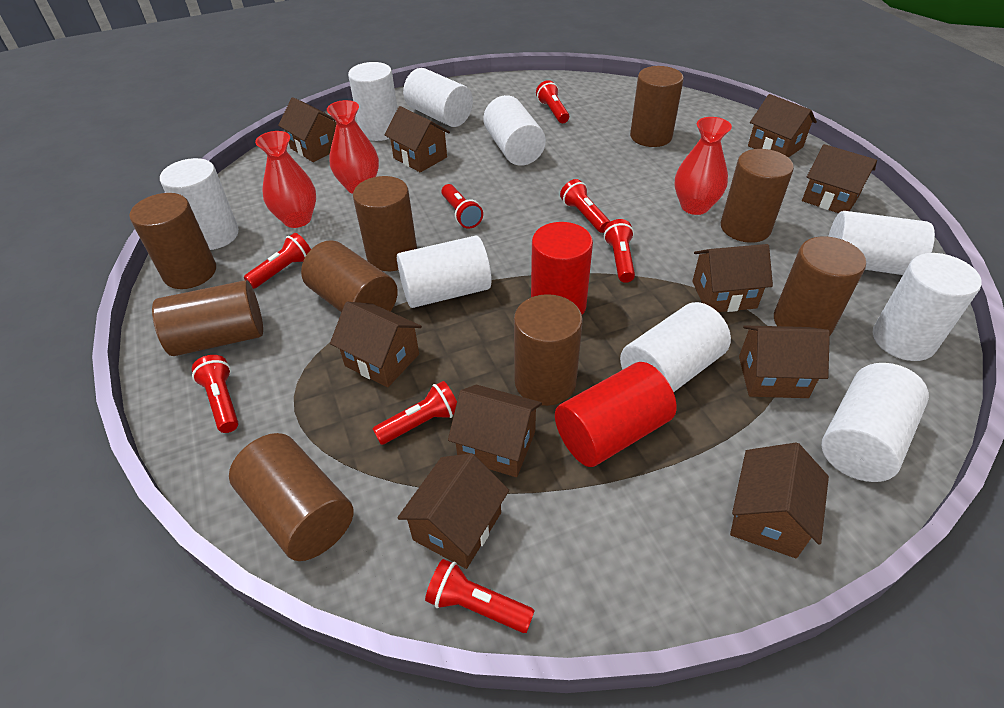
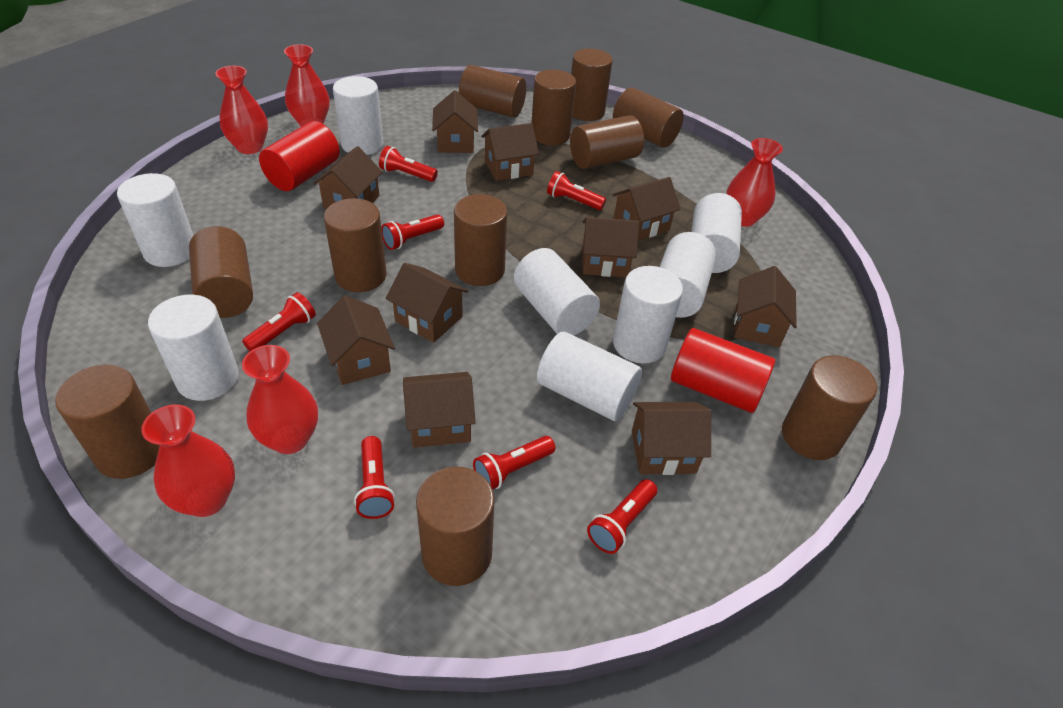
brown cylinder: [130,193,216,289] [152,280,263,356] [229,433,354,561] [301,240,398,312] [353,176,417,271] [514,294,583,406] [630,66,684,147] [721,149,794,243] [774,237,866,335] = 9 -> [55,365,160,479] [189,226,253,318] [324,198,386,292] [416,467,495,586] [454,194,507,286] [459,65,526,117] [531,70,576,145] [570,115,644,169] [571,49,613,121] [613,87,684,148] [782,355,877,460] = 11
red flashlight: [192,355,238,433] [244,233,311,289] [373,381,457,445] [425,559,535,633] [441,184,483,229] [536,80,569,123] [560,179,610,233] [604,219,635,283] = 8 -> [242,292,316,351] [354,436,395,519] [379,146,438,182] [381,214,444,250] [473,436,555,490] [547,171,606,210] [587,479,657,554] = 7
red vase: [255,131,316,228] [327,100,379,194] [675,117,732,215] = 3 -> [141,404,235,517] [215,66,268,154] [242,345,318,454] [284,44,330,127] [726,138,783,227] = 5
white cylinder: [160,158,239,250] [348,62,397,141] [397,236,492,308] [403,68,473,127] [483,95,546,166] [620,302,731,392] [821,363,929,482] [828,211,935,275] [873,253,982,361] = 9 -> [117,173,194,267] [148,295,239,401] [333,76,383,155] [514,248,600,336] [537,332,642,421] [613,266,683,363] [660,232,716,318] [691,193,742,273] = 8

